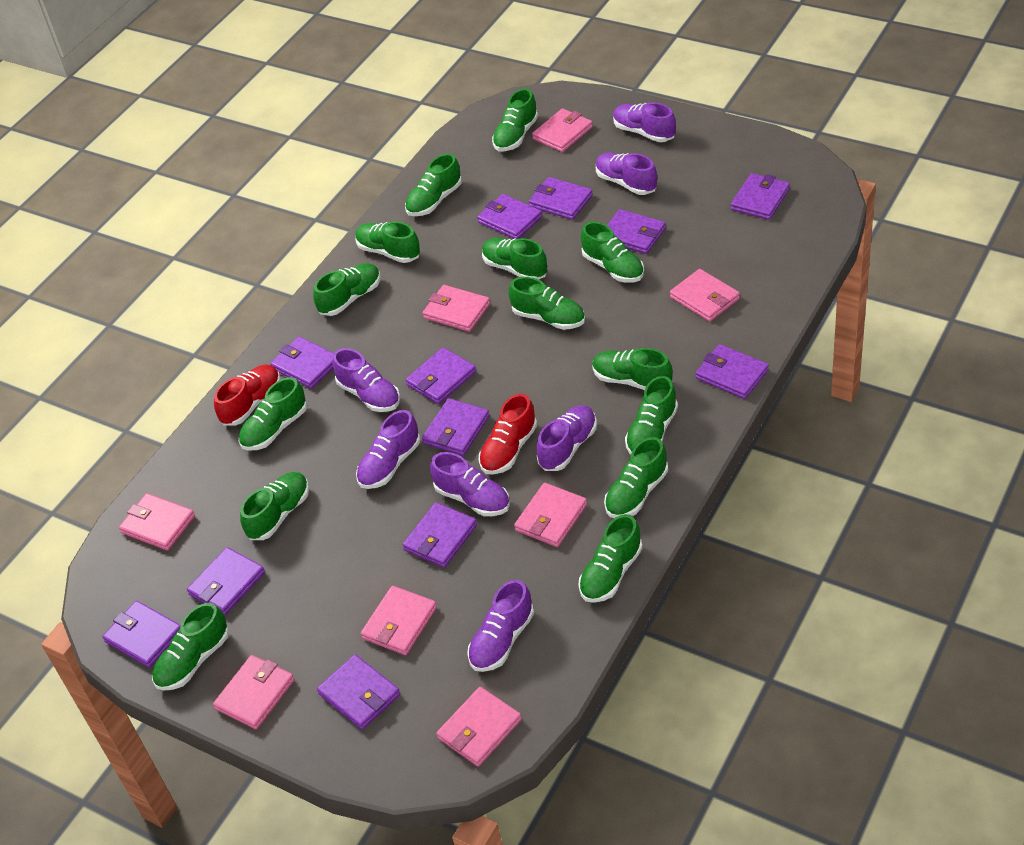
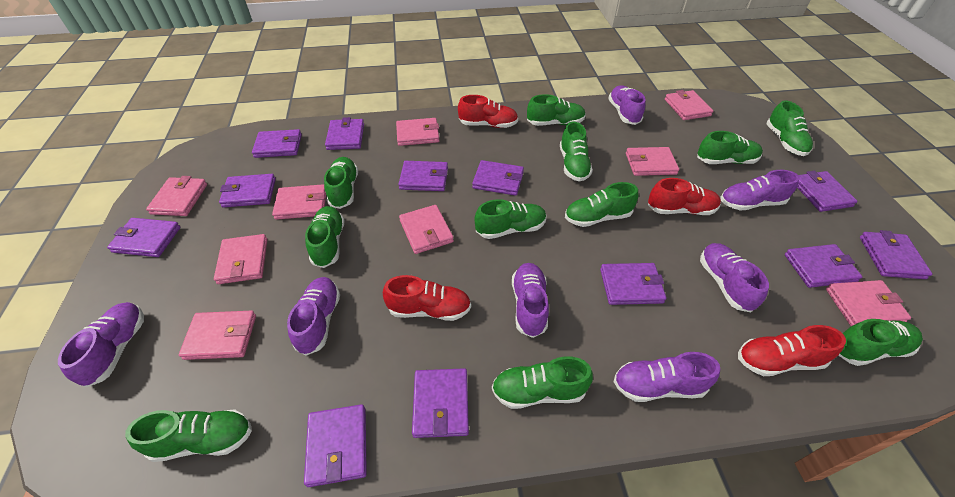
green shoe: [152,603,229,691] [239,377,307,451] [240,472,309,540] [313,263,381,316] [355,222,420,263] [405,153,462,216] [482,238,548,279] [492,88,538,151] [508,277,585,330] [579,514,642,603] [581,221,644,283] [592,348,673,390] [604,437,668,518] [625,376,678,455] = 14 -> [125,409,252,462] [305,206,345,268] [324,157,358,209] [474,199,547,239] [492,356,593,409] [527,94,586,126] [560,121,593,182] [565,182,639,227] [697,131,763,164] [766,100,813,156] [838,319,923,366] = 11
pink wallet: [119,493,195,550] [213,655,294,729] [361,586,437,655] [423,285,490,332] [436,687,522,767] [514,483,587,547] [532,108,593,152] [670,269,740,322] = 8 -> [146,176,207,216] [179,310,256,360] [214,234,267,284] [272,184,326,220] [396,118,440,146] [399,205,454,254] [626,147,679,176] [665,90,713,120] [826,280,911,326] = 9
red shoe: [214,364,280,426] [479,394,537,475] = 2 -> [383,275,471,321] [458,95,518,128] [648,178,721,215] [738,325,846,376] = 4

